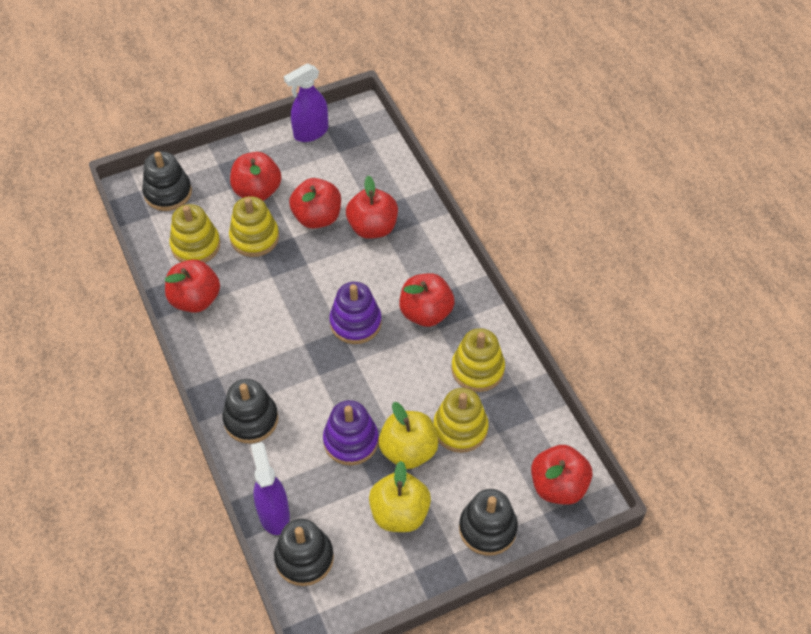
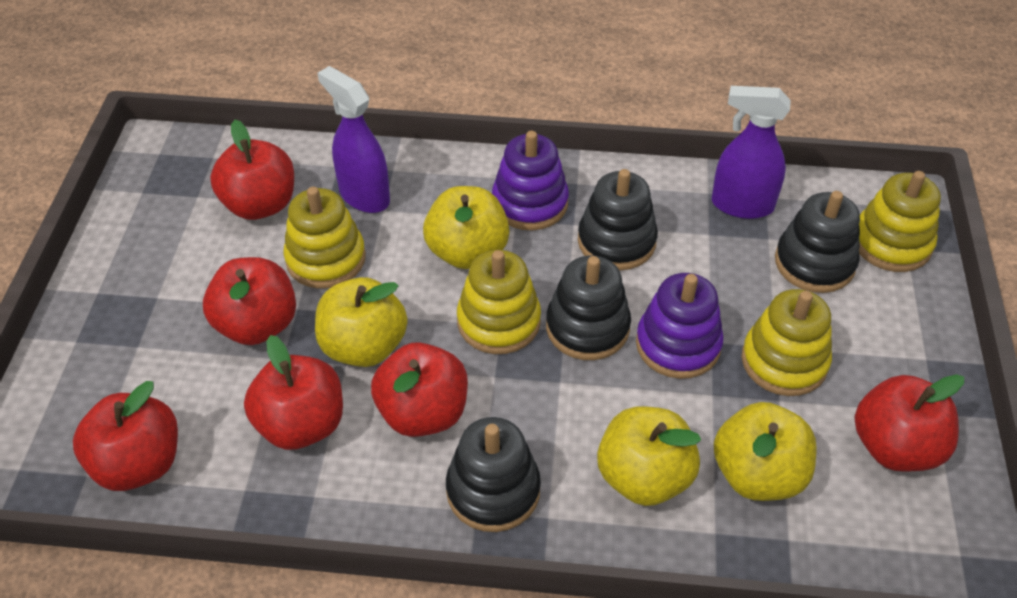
yellow apple: [369,461,431,532] [379,402,439,469] = 2 -> [315,277,408,367] [423,186,510,269] [597,406,701,506] [714,402,817,501] = 4

